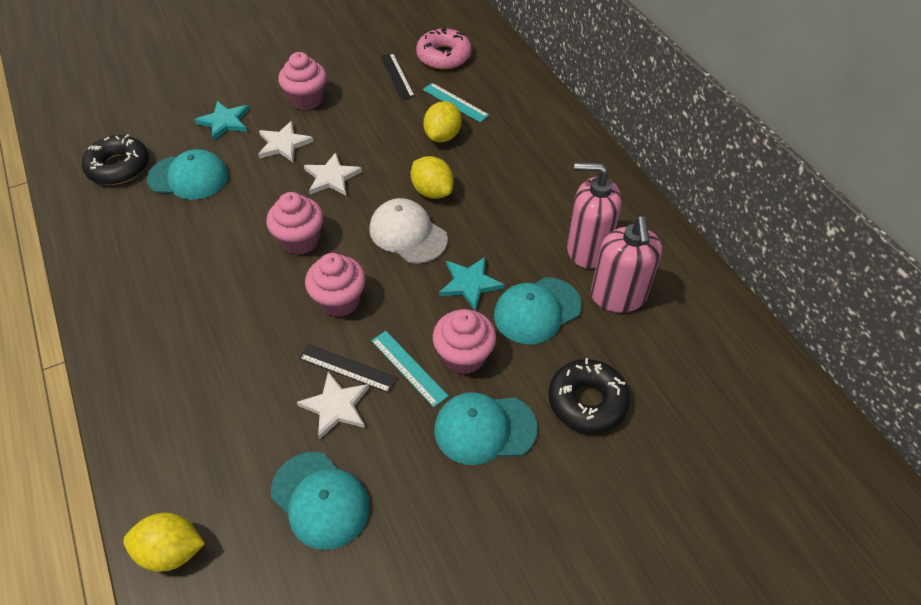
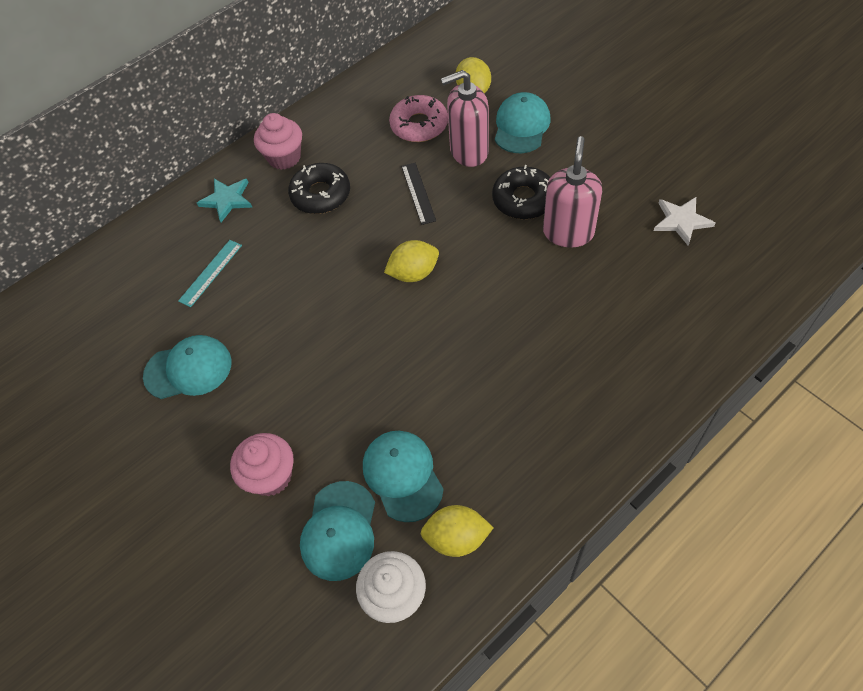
black ruler: [299,344,397,393] [381,53,415,100] = 2 -> [401,163,436,225] = 1
pink cupcake: [266,192,323,255] [278,52,327,110] [305,253,366,317] [433,309,496,375] = 4 -> [230,433,294,496] [254,113,302,170] = 2
turquoise ruler: [371,331,449,407] [423,83,489,122] = 2 -> [178,240,242,307] = 1
turquoise star: [194,101,250,141] [439,257,504,311] = 2 -> [197,179,252,222] = 1
white cap: [369,198,448,264] = 1 -> none = 0
white cupcake: none = 0 -> [356,551,426,623] = 1
white star: [258,121,314,162] [297,371,370,440] [304,152,362,196] = 3 -> [654,197,715,246] = 1

